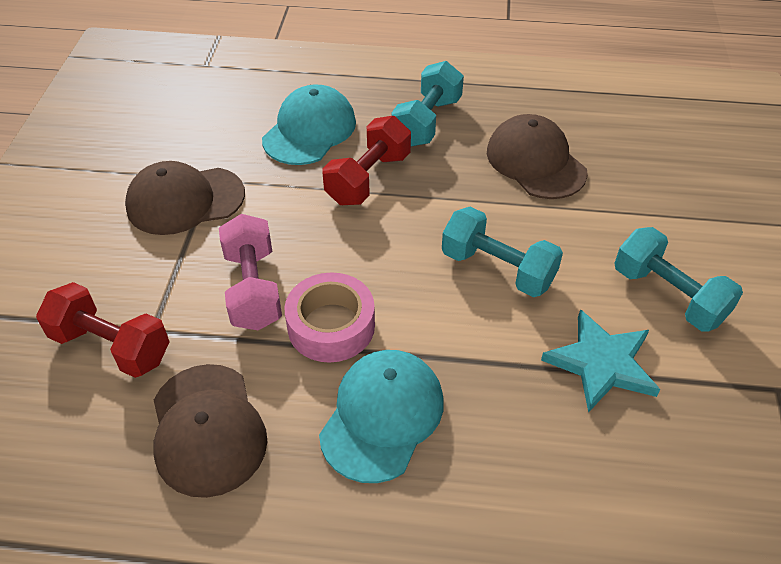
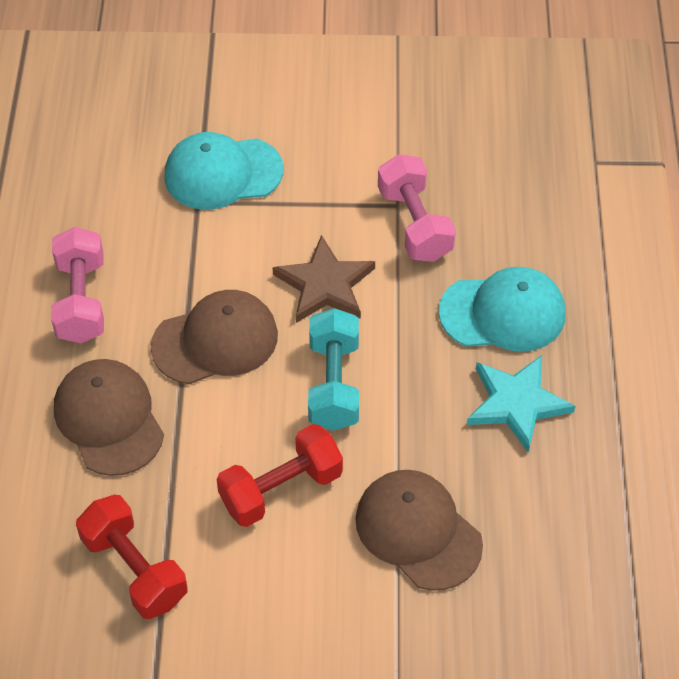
brown star: none = 0 -> [272,235,375,323] = 1
pink dumbbell: [219,214,282,330] = 1 -> [51,227,104,343] [378,154,456,262] = 2
pink tape: [285,273,375,362] = 1 -> none = 0
turquoise dumbbell: [392,61,464,147] [442,207,563,297] [614,227,743,331] = 3 -> [308,308,359,431] = 1

